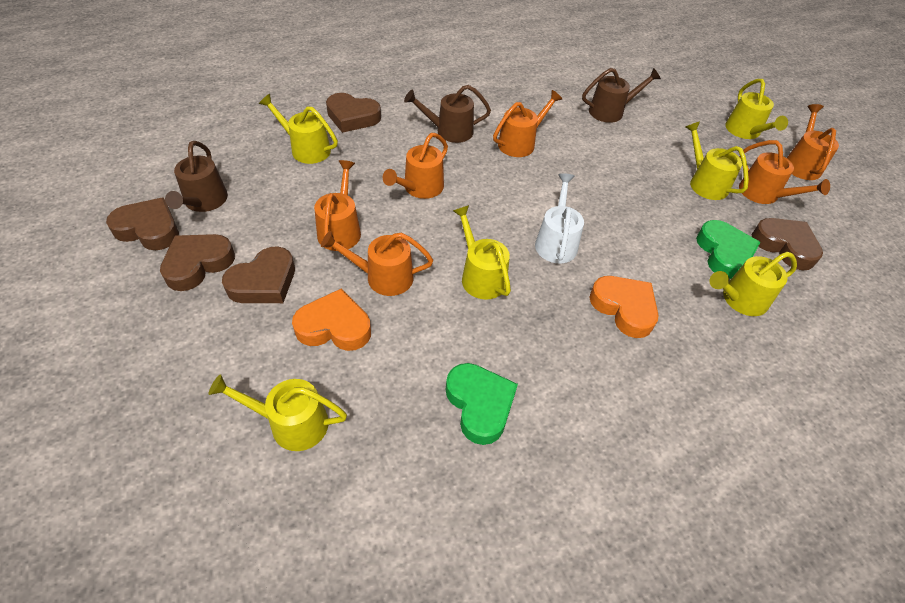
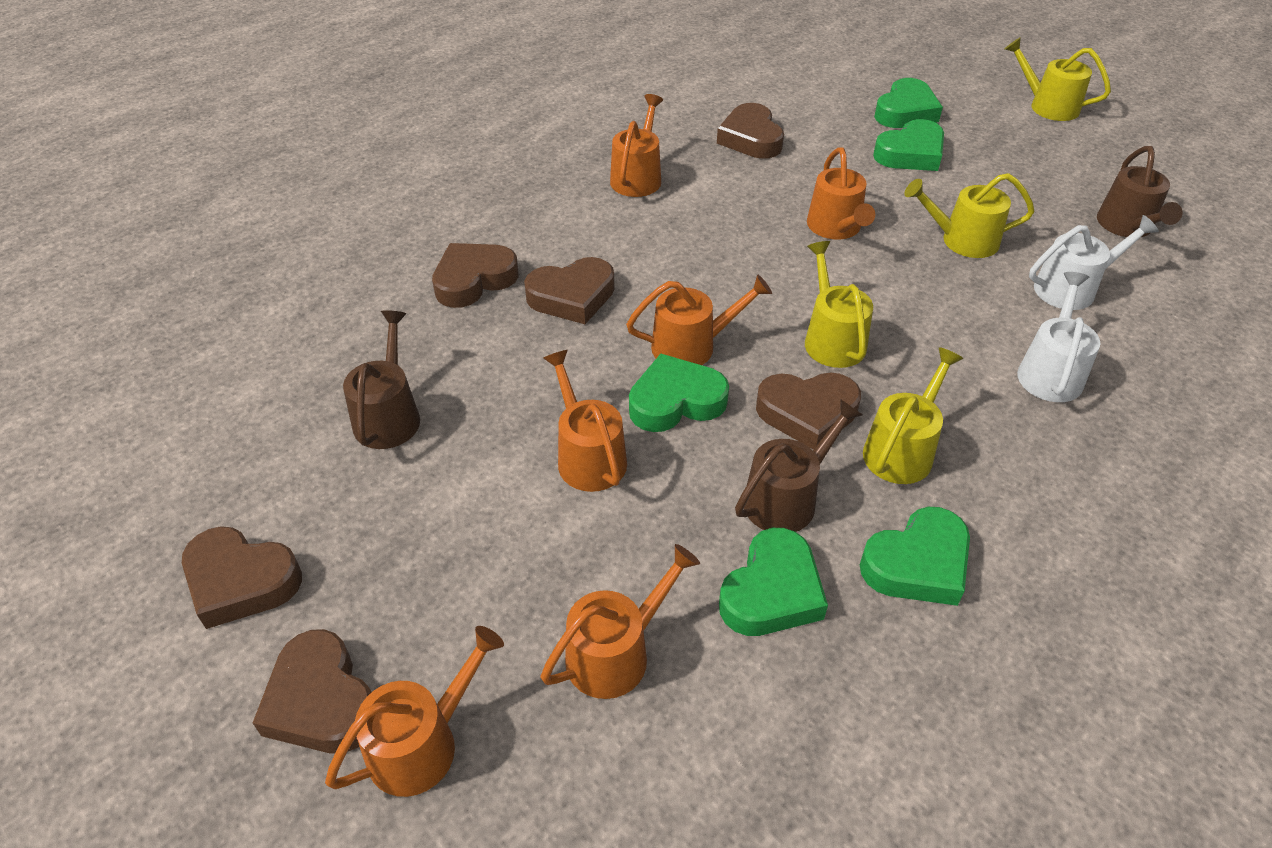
brown heart: [106,197,179,250] [160,234,235,291] [222,246,295,303] [326,93,381,133] [752,218,823,270] = 5 -> [182,526,302,629] [253,629,371,754] [432,243,519,308] [524,257,615,324] [717,103,784,159] [756,373,861,450] = 6
green heart: [446,363,518,445] [696,220,760,279] = 2 -> [629,354,729,432] [719,528,828,636] [860,507,970,606] [873,119,944,171] [874,78,943,128] = 5
orange heart: [292,289,371,351] [589,276,659,338] = 2 -> none = 0
white watering can: [535,173,584,263] = 1 -> [1017,272,1101,402] [1029,215,1159,310] = 2
yellow watering can: [208,374,347,451] [259,94,338,164] [453,205,511,300] [685,121,749,200] [709,252,797,316] [725,79,788,139] = 6 -> [805,241,873,368] [863,347,963,484] [904,173,1035,258] [1005,37,1111,121] = 4

